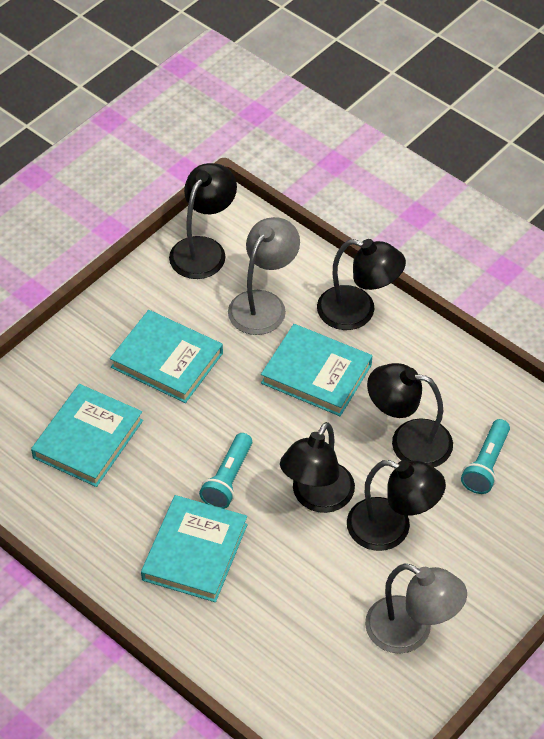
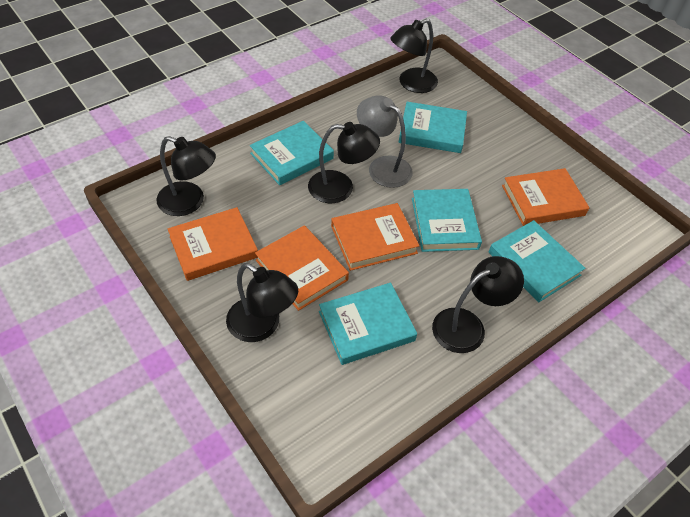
grey lamp: [228,217,300,335] [365,563,467,654] = 2 -> [357,96,413,188] = 1
orange book: none = 0 -> [168,207,258,281] [255,225,349,311] [331,203,420,271] [502,168,590,226] = 4
turquoise book: [31,384,143,487] [110,310,223,403] [141,495,247,602] [261,324,372,416] = 4 -> [250,121,334,185] [319,283,417,365] [399,102,467,153] [412,189,482,252] [489,220,586,302] = 5
turquoise flashlight: [199,433,252,509] [461,419,510,494] = 2 -> none = 0

